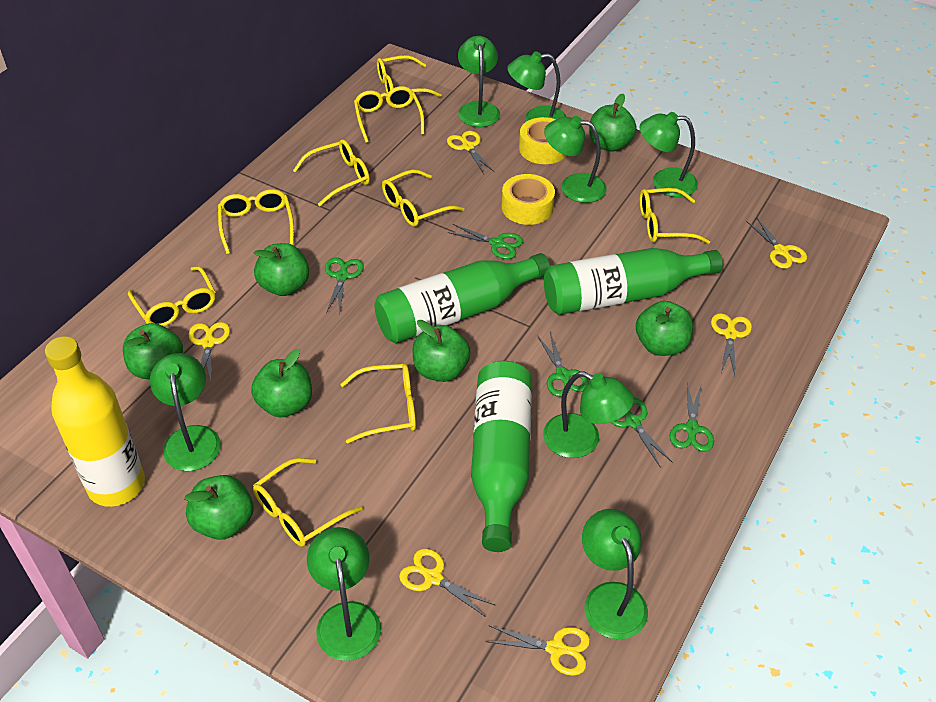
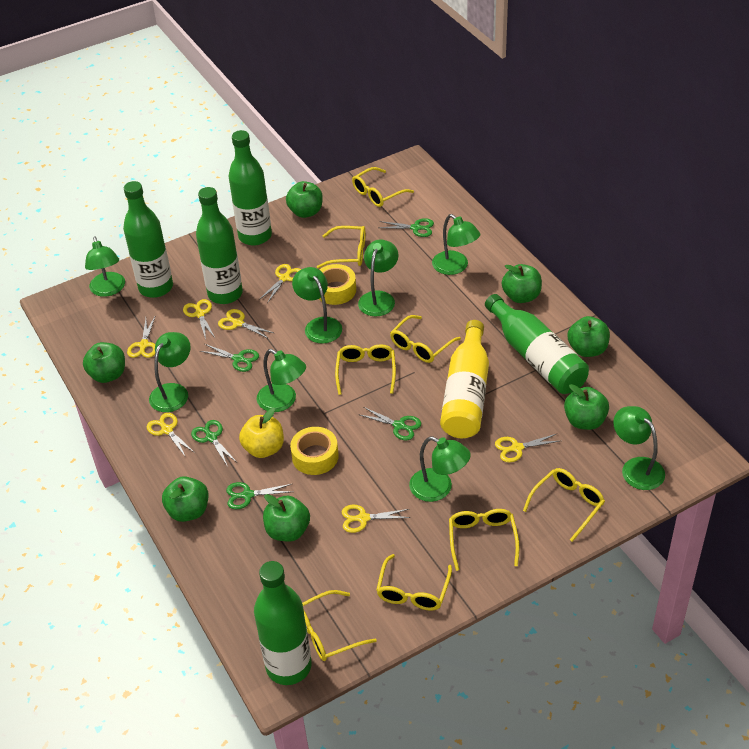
green bottle: [374,253,550,343] [471,361,532,552] [544,248,723,315] = 3 -> [123,181,173,298] [196,187,243,304] [228,130,272,246] [254,561,312,685] [485,294,589,394] = 5
yellow apple: none = 0 -> [239,408,284,458] = 1
yellow glasses: [128,266,216,326] [218,189,294,254] [253,458,363,547] [293,139,370,206] [340,364,416,444] [354,86,425,143] [377,55,441,97] [382,170,465,227] [640,188,710,244] = 9 -> [302,590,377,661] [317,226,366,268] [335,344,396,395] [352,167,414,207] [376,554,452,611] [390,315,461,363] [449,509,519,571] [523,468,605,542] = 8
yellow scissors: [188,322,230,385] [399,548,495,617] [447,131,494,174] [485,626,590,676] [711,313,752,375] [746,217,807,269] = 6 -> [127,317,155,358] [147,413,195,456] [183,299,215,340] [218,309,274,339] [259,264,301,303] [342,505,411,533] [495,433,560,462] = 7

